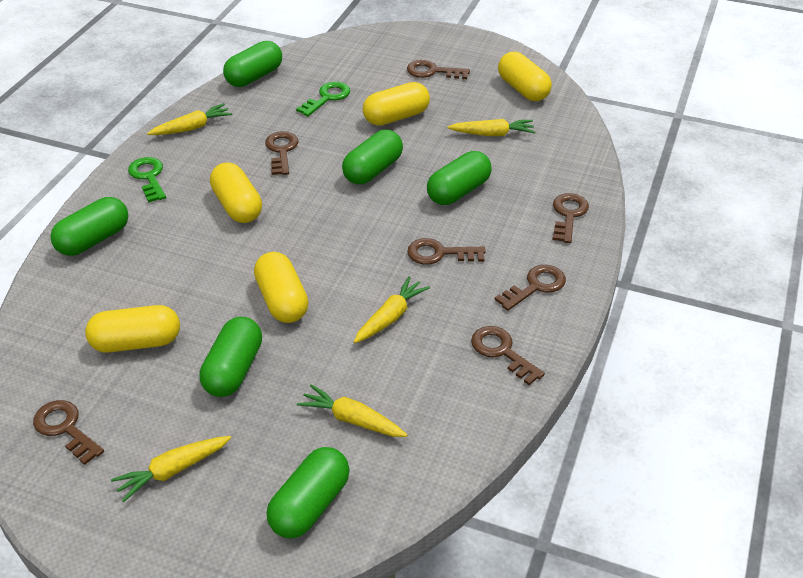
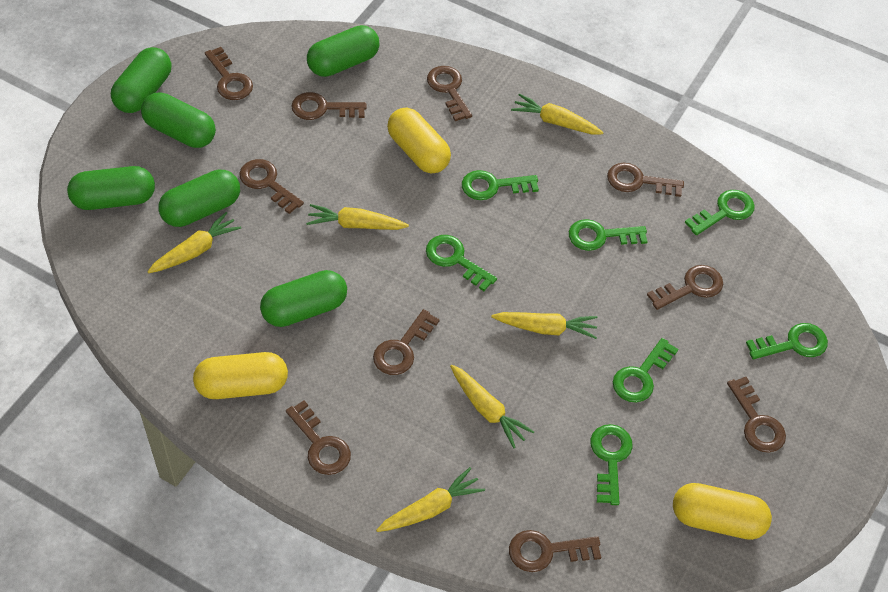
brown key: [33,400,104,465] [265,131,298,175] [407,60,470,79] [407,238,486,265] [471,326,545,385] [495,265,566,311] [552,193,589,243] = 7 -> [205,47,253,100] [239,159,304,214] [286,400,351,475] [291,92,367,120] [373,309,440,375] [427,66,472,121] [509,530,601,572] [607,163,684,197] [647,265,723,310] [727,377,786,453] = 10
green key: [128,157,166,202] [296,82,350,116] = 2 -> [426,235,497,291] [462,170,539,200] [569,219,648,251] [590,424,633,505] [613,338,678,403] [685,190,755,235] [746,323,828,359] = 7
yellow capsule: [85,305,180,353] [210,162,262,223] [254,252,308,323] [363,82,430,126] [498,52,552,101] = 5 -> [193,352,288,399] [387,108,451,174] [673,483,772,540] = 3
yellow carrot: [111,436,231,502] [147,103,233,135] [297,384,407,437] [354,276,430,343] [447,119,535,136] = 5 -> [147,212,241,273] [306,204,409,230] [376,467,485,532] [450,365,534,448] [491,312,598,339] [511,94,604,135] = 6

